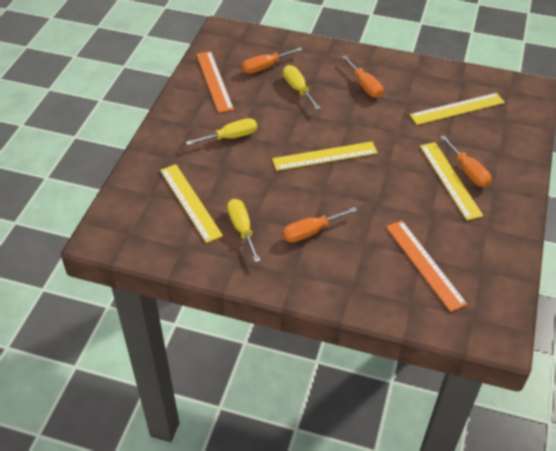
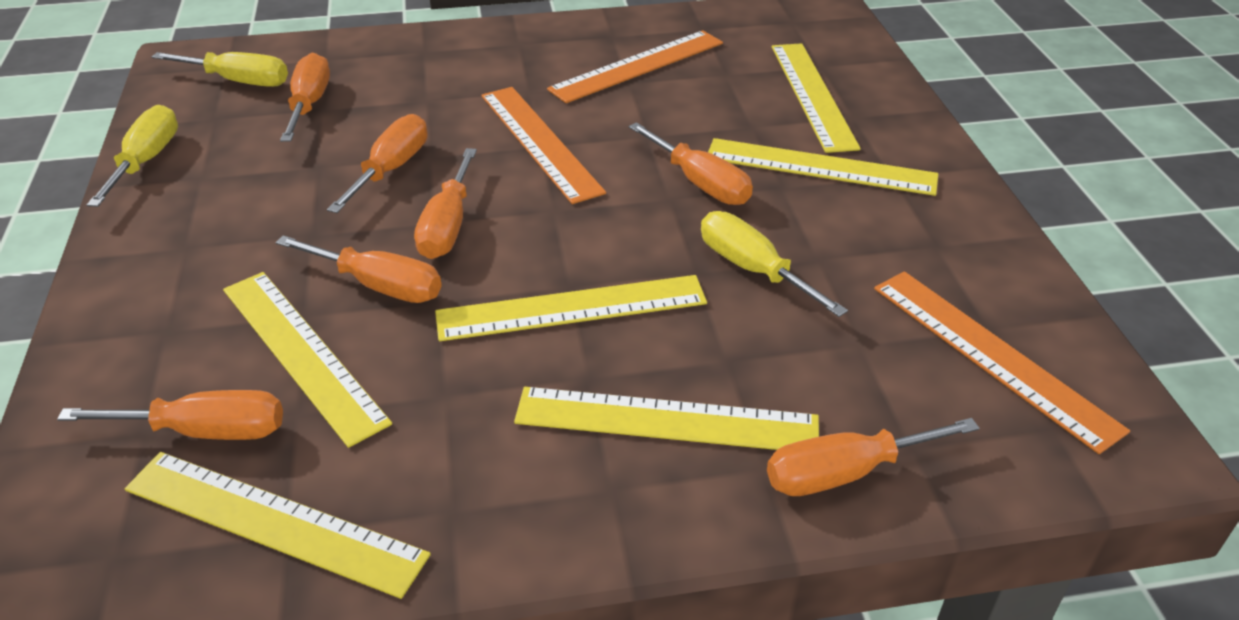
orange ruler: [196,51,234,113] [386,220,467,312] = 2 -> [481,87,606,204] [547,30,723,103] [874,271,1130,454] = 3
orange screwdriver: [242,47,303,74] [283,207,358,243] [342,55,383,98] [440,136,491,187] = 4 -> [57,390,283,440] [276,235,442,303] [280,53,330,142] [327,114,427,213] [414,148,477,259] [629,122,753,205] [767,418,980,496] = 7
yellow ruler: [160,164,223,243] [272,142,378,171] [410,93,505,125] [420,142,483,220] = 4 -> [125,452,431,599] [223,272,392,448] [435,275,707,341] [514,387,819,450] [708,138,938,196] [772,43,861,153] = 6

